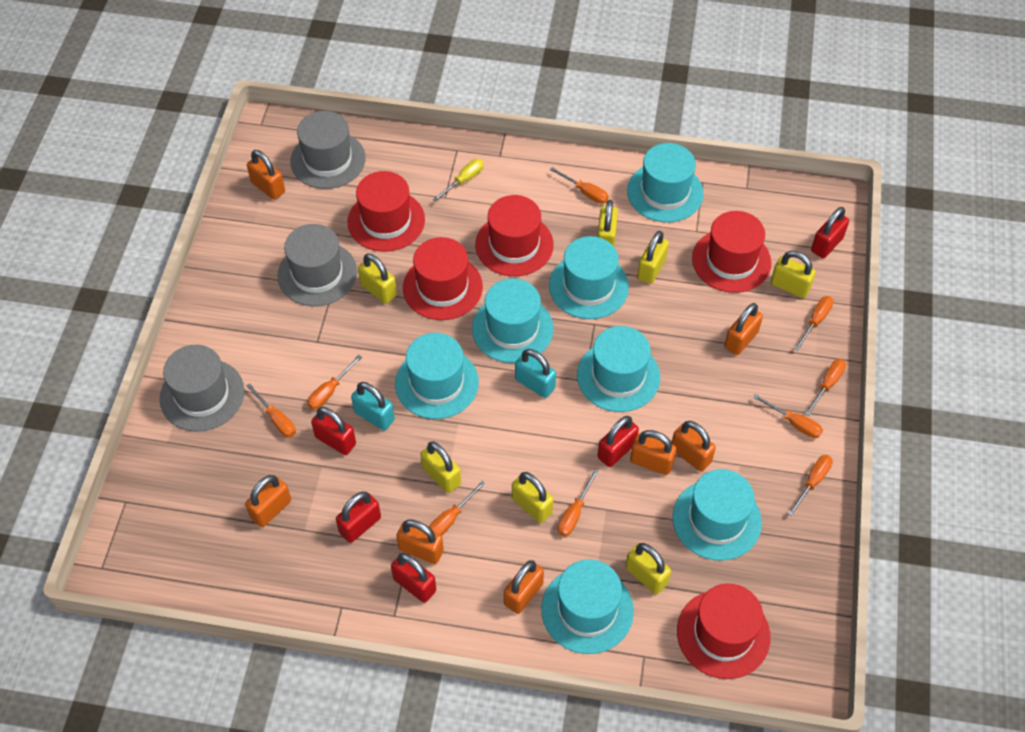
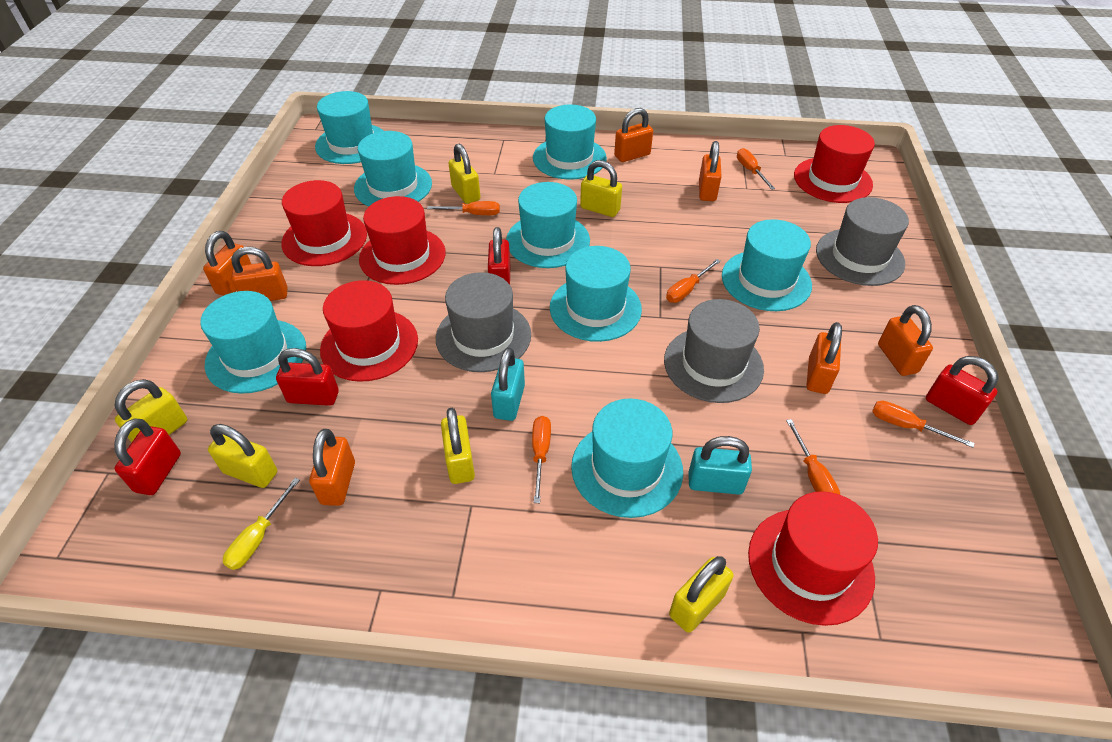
orange screwdriver: [246,384,296,438] [307,355,362,410] [429,481,486,536] [550,167,609,204] [558,469,599,536] [753,394,823,438] [788,455,833,516] [794,296,834,350] [805,359,846,416] = 9 -> [427,201,500,215] [532,416,551,503] [666,259,721,303] [737,148,775,190] [786,419,840,495] [872,401,975,448] = 6
red padlock: [311,407,356,455] [336,492,381,543] [391,553,436,603] [598,416,639,467] [811,207,849,258] = 5 -> [114,418,181,495] [276,348,339,406] [488,227,510,285] [926,356,999,425] = 4
turquoise hat: [395,333,479,419] [472,279,553,363] [541,560,634,654] [549,236,629,319] [577,326,660,412] [627,143,704,222] [673,469,762,561] = 7 -> [200,291,306,394] [315,91,384,164] [354,131,432,206] [506,182,590,268] [533,105,607,180] [550,246,642,342] [571,398,683,518] [722,219,812,311] = 8
yellow padlock: [358,253,397,304] [420,442,461,493] [512,472,554,523] [597,200,618,246] [625,543,671,594] [637,231,669,284] [771,251,816,298] = 7 -> [114,379,188,443] [208,424,277,488] [441,408,475,484] [448,144,480,204] [580,160,622,217] [669,556,734,633] = 6

